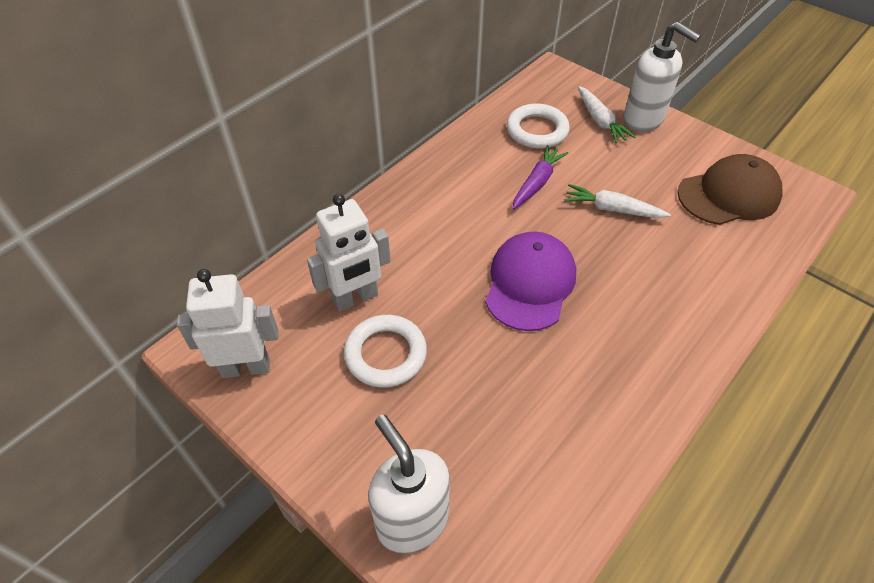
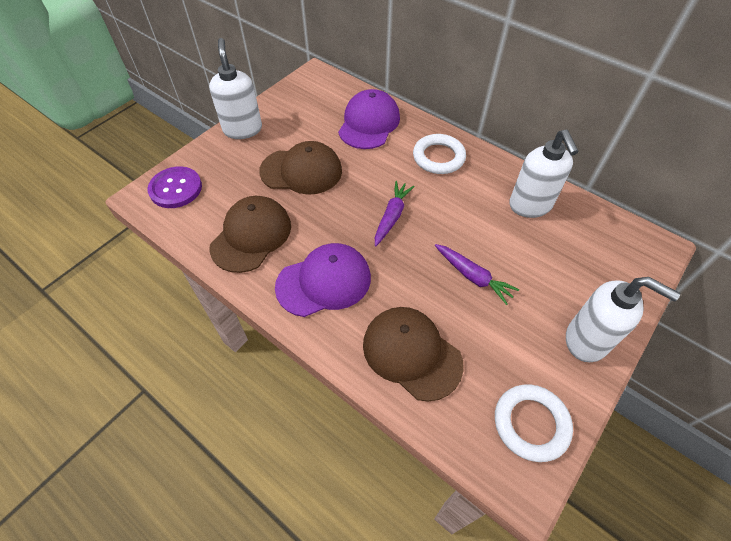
brown cap: [677,154,782,225] = 1 -> [209,196,291,273] [259,141,342,195] [363,307,464,401] = 3
purple button: none = 0 -> [148,166,202,208] = 1
purple cap: [485,232,576,331] = 1 -> [275,243,371,317] [338,89,400,149] = 2
purple carrot: [512,145,568,209] = 1 -> [375,181,415,246] [435,244,519,305] = 2
white carrot: [564,184,671,218] [578,86,635,143] = 2 -> none = 0
white robot: [177,269,278,378] [307,194,391,312] = 2 -> none = 0
white soap dispenser: [368,414,450,554] [623,22,701,132] = 2 -> [209,38,262,139] [509,130,579,218] [566,277,680,362] = 3

